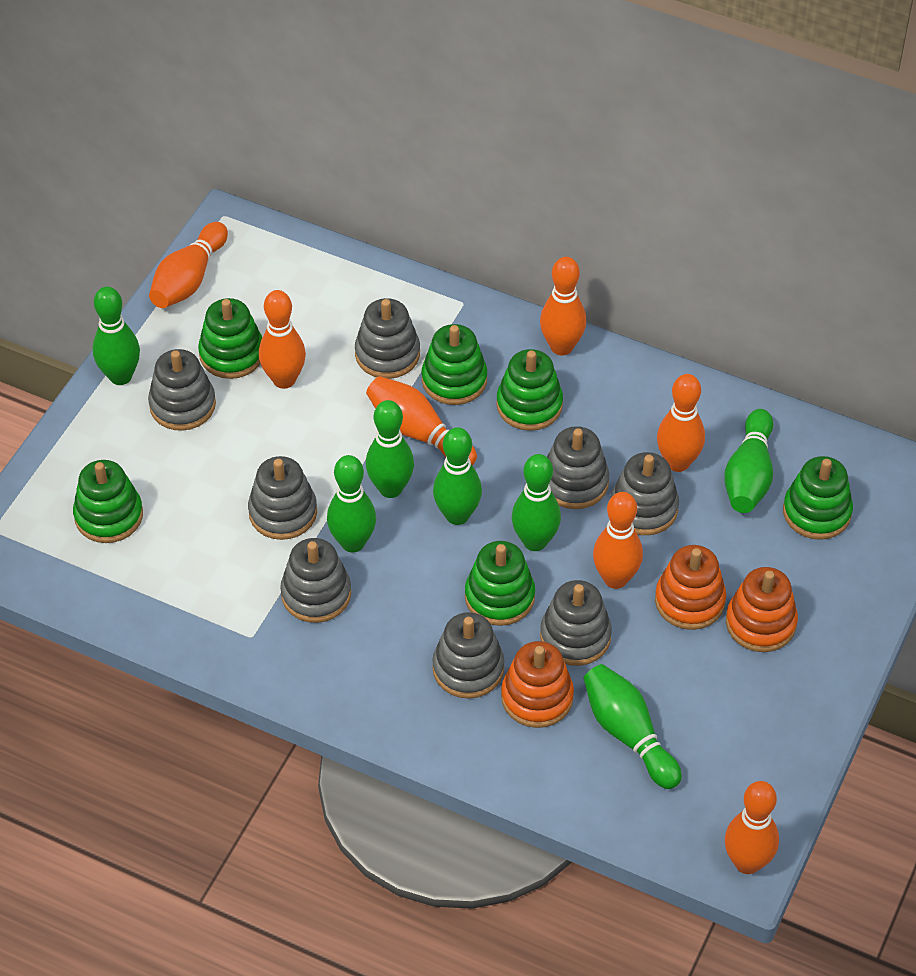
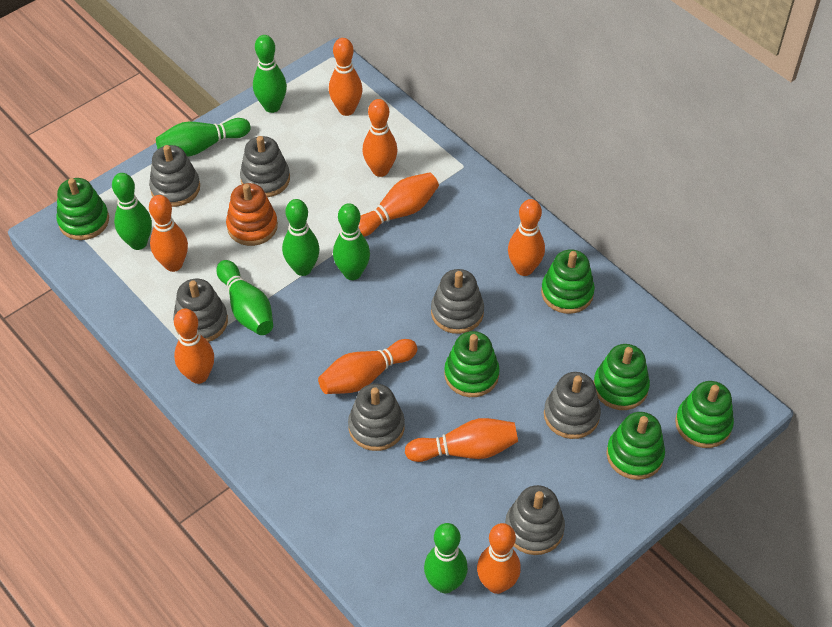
grey stacking toy: [148,349,216,431] [248,456,317,540] [280,538,351,623] [355,298,420,379] [432,612,504,699] [540,580,612,666] [547,426,609,509] [610,452,679,535] = 8 -> [149,145,200,207] [173,279,228,342] [240,136,290,197] [348,384,405,451] [431,269,484,334] [505,485,565,555] [544,372,601,439] = 7
orange bowling pin: [149,222,228,308] [259,290,306,389] [366,376,477,465] [540,257,586,355] [593,492,643,589] [657,374,705,472] [725,781,779,874] = 7 -> [149,195,188,272] [174,308,214,384] [318,339,417,394] [329,38,362,116] [358,172,439,237] [362,99,398,177] [405,418,518,462] [477,523,521,594] [508,199,545,276] = 9
orange stacking toy: [501,641,574,728] [655,545,726,630] [726,567,798,652] = 3 -> [226,183,278,246] = 1

